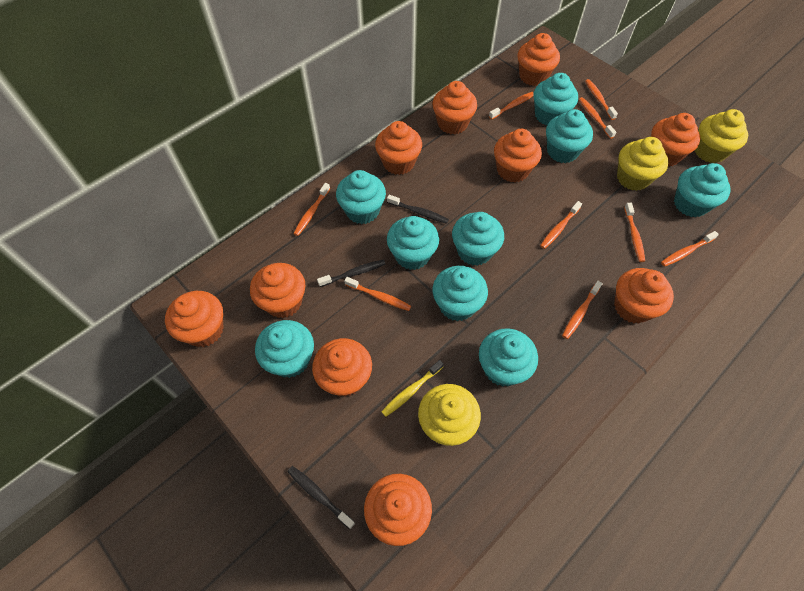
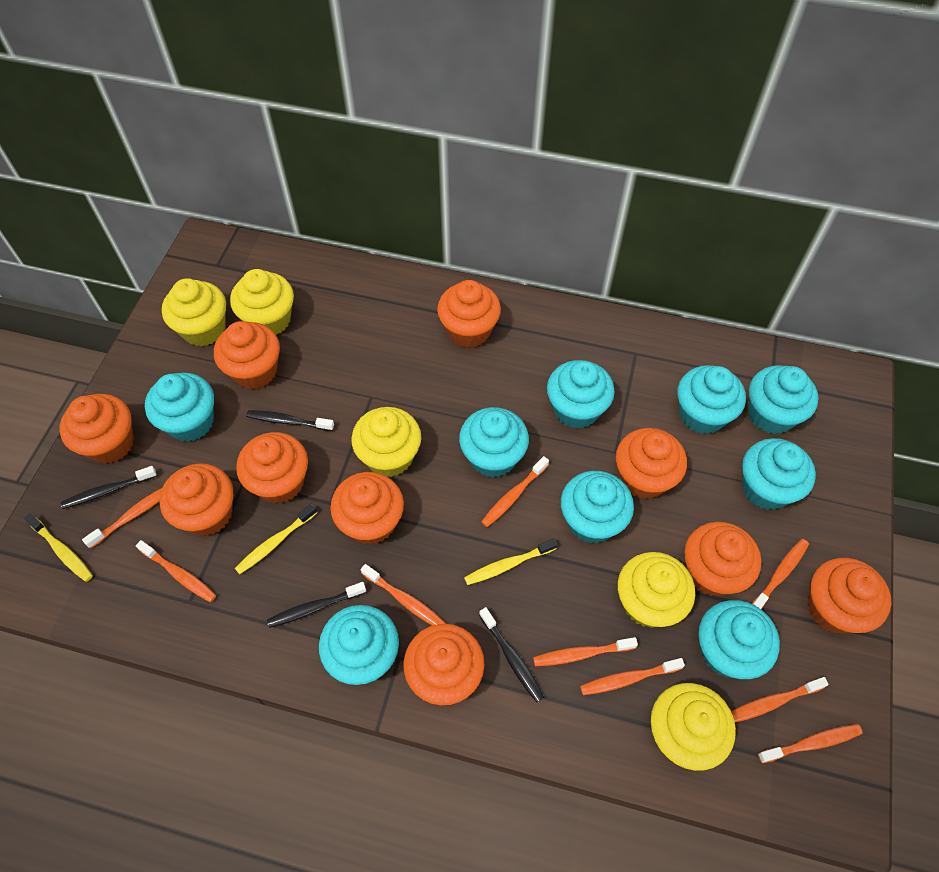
black toothbrush: [287,466,355,529] [317,260,386,287] [387,195,449,224] = 3 -> [61,466,157,509] [246,410,334,431] [267,582,366,628] [479,607,544,702] = 4
yellow cupcake: [418,384,481,446] [617,137,669,191] [695,109,748,163] = 3 -> [162,278,226,347] [230,269,294,335] [351,407,421,477] [618,552,695,628] [651,683,736,771] = 5
yellow toothbrush: [381,360,444,417] = 1 -> [24,513,93,582] [235,504,317,574] [464,538,557,585] = 3

